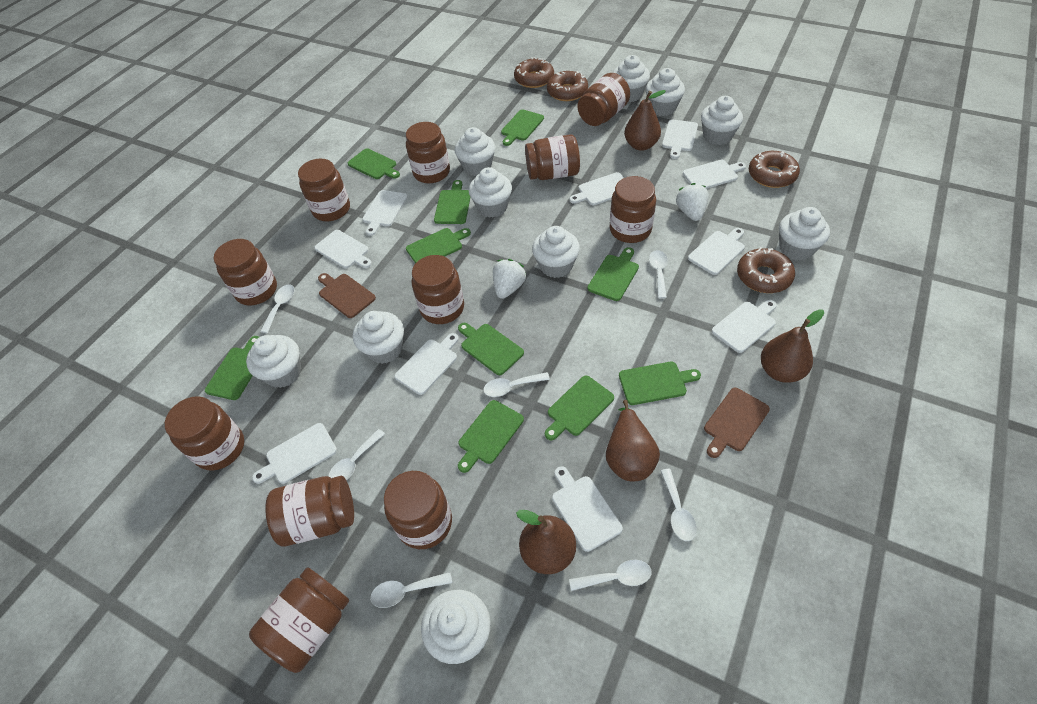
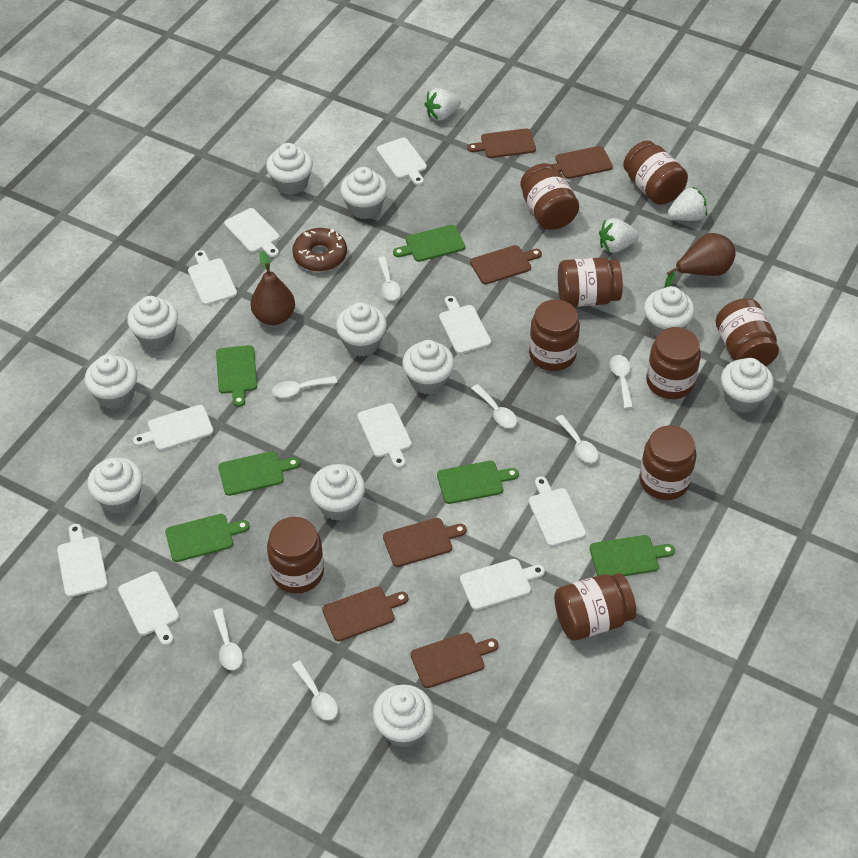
brown cutting board: [318,273,376,318] [704,388,770,458] = 2 -> [322,587,408,641] [383,518,467,567] [411,633,499,688] [467,128,536,158] [470,245,542,284] [550,146,613,179] = 6
brown donut: [514,57,554,88] [547,71,588,101] [737,247,795,293] [749,151,800,188] = 4 -> [292,228,347,272] = 1
brown jar: [165,396,244,471] [214,239,277,306] [249,567,349,673] [265,476,354,547] [298,159,350,221] [384,471,452,549] [406,122,450,183] [412,255,464,324] [525,134,580,180] [578,73,630,126] [610,176,656,243] = 11 -> [267,517,324,594] [521,163,579,230] [529,299,580,371] [554,573,636,641] [558,257,623,307] [623,140,688,205] [639,425,697,500] [646,327,701,399] [716,298,779,366] = 9
brown pear: [516,510,576,574] [606,400,660,482] [624,90,666,151] [761,309,824,383] = 4 -> [250,250,295,325] [665,233,736,288] = 2
green cutting board: [205,336,259,400] [348,148,400,179] [406,228,471,263] [434,180,470,224] [458,323,524,375] [458,400,524,473] [501,109,544,146] [545,376,614,440] [587,247,639,301] [619,362,701,405] = 10 -> [165,514,250,562] [216,345,257,407] [218,451,300,496] [393,225,465,262] [437,461,519,504] [590,535,675,576] = 6
white cupcake: [246,335,301,388] [353,311,404,364] [421,590,490,664] [455,127,495,176] [469,167,512,218] [532,226,580,278] [613,55,650,102] [646,68,685,116] [701,96,743,145] [779,207,830,261] = 10 -> [85,354,137,409] [87,457,143,514] [127,296,178,350] [266,143,313,195] [310,464,365,521] [336,302,387,356] [340,167,388,219] [373,684,434,748] [402,340,454,395] [644,286,695,337] [721,358,774,413] = 11
white strawberry: [493,259,526,299] [676,183,709,221] = 2 -> [424,88,461,121] [599,218,639,253] [668,187,707,221] = 3

